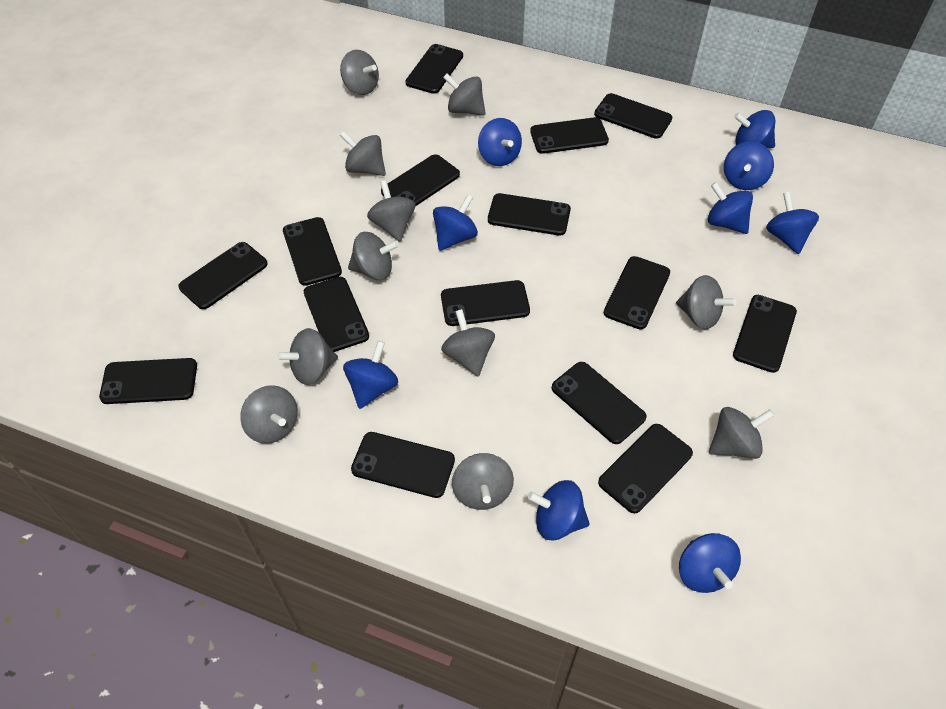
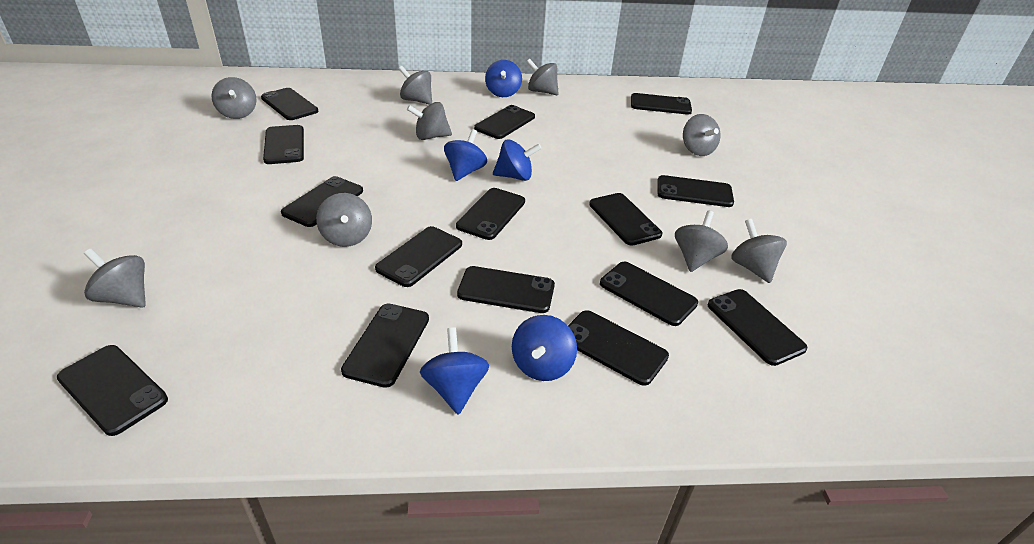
blue spinning top: [343,341,398,409] [433,194,478,251] [478,118,522,166] [527,480,590,540] [679,533,741,593] [708,182,753,234] [724,141,774,190] [734,110,775,148] [766,192,819,254] = 9 -> [420,327,489,415] [444,129,487,181] [485,60,522,97] [493,139,542,181] [512,315,577,381] = 5
grey spinning top: [240,385,298,444] [277,328,338,385] [340,50,379,95] [340,131,386,176] [348,232,399,280] [367,180,416,241] [441,309,495,377] [443,74,486,116] [452,453,514,510] [676,275,736,329] [709,407,774,459] = 11 -> [84,249,146,307] [211,77,256,119] [316,193,372,247] [399,66,432,105] [407,102,452,140] [527,59,559,95] [675,210,728,272] [683,114,721,156] [731,219,787,283] = 9

